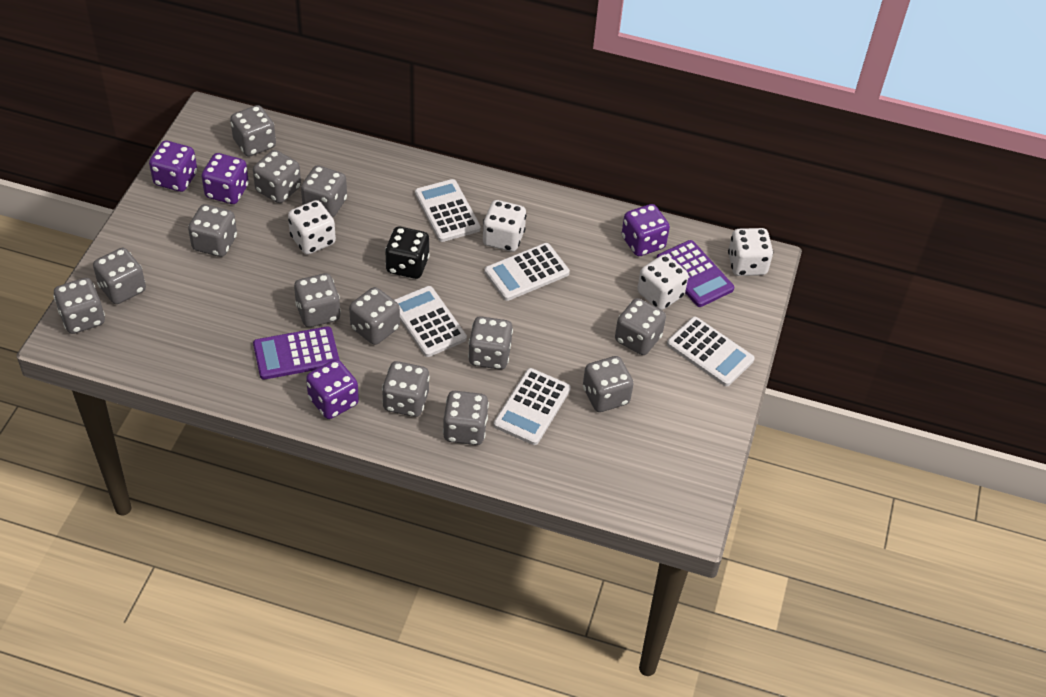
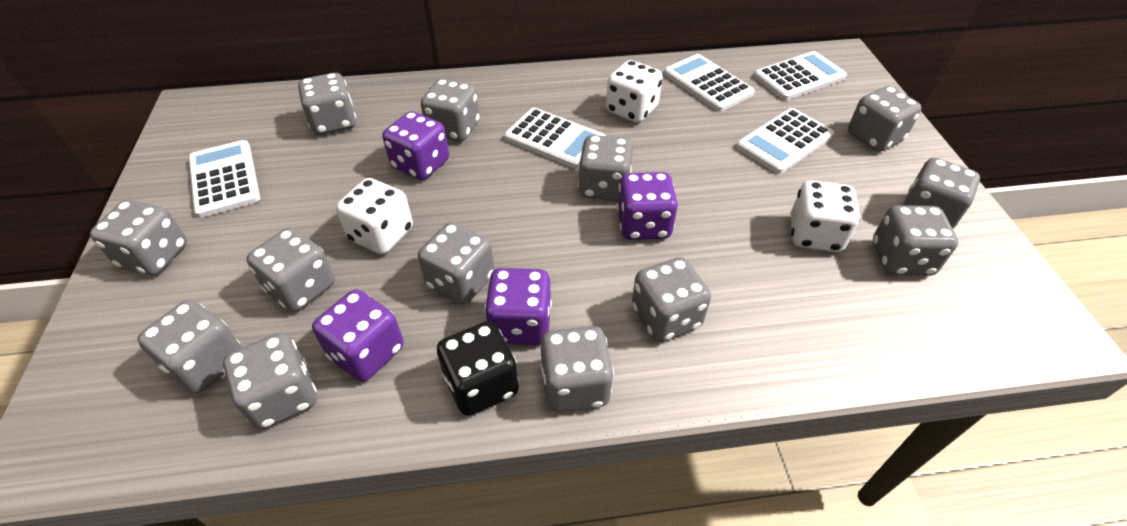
purple calculator: [253,326,339,380] [657,240,734,307] = 2 -> none = 0
white dice: [288,200,336,254] [483,200,527,252] [637,254,688,310] [728,228,773,276] = 4 -> [336,178,413,254] [606,60,663,123] [791,180,860,252] = 3

